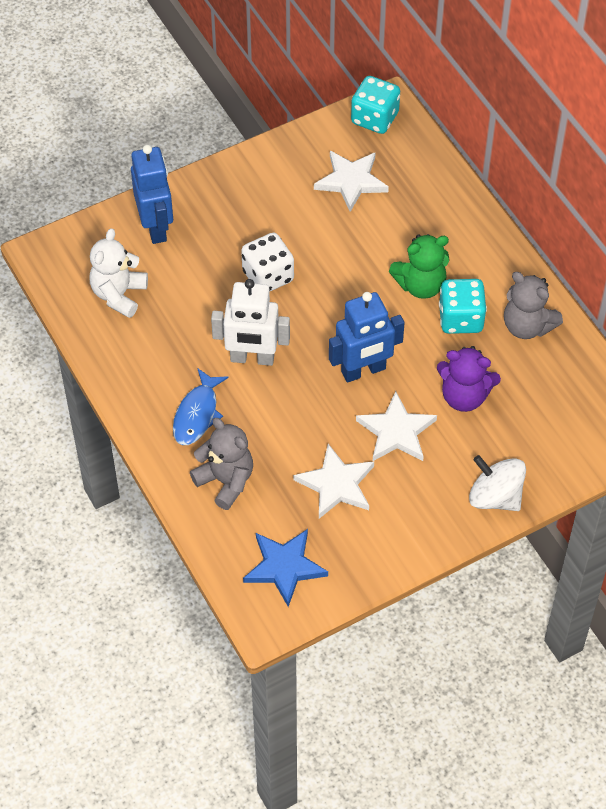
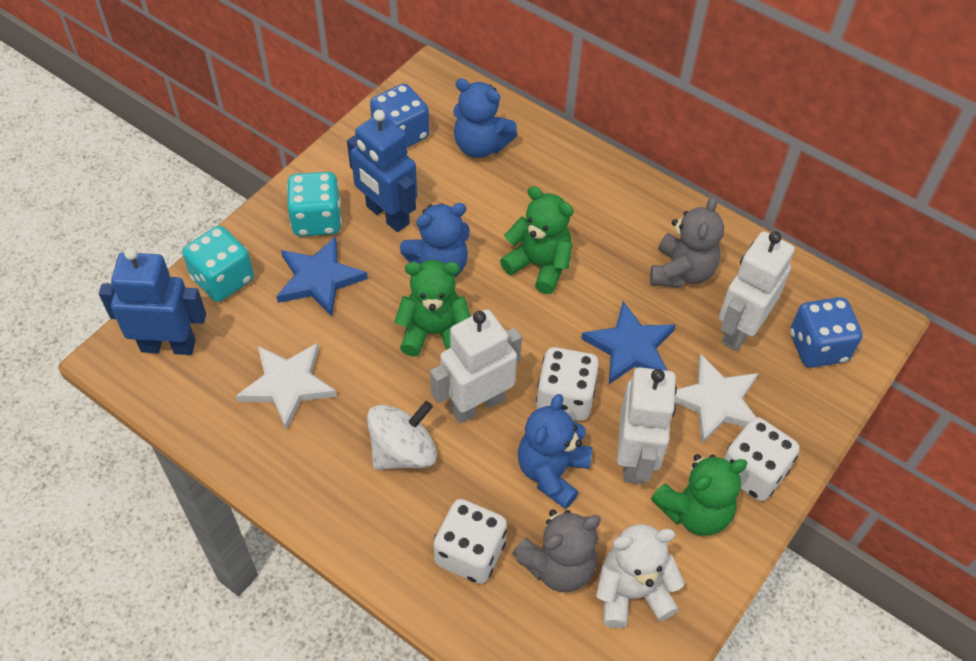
blue dice: none = 0 -> [370,83,430,148] [790,297,863,368] = 2
blue fish: [173,368,228,445] = 1 -> none = 0
blue star: [243,529,328,607] = 1 -> [276,236,368,317] [581,301,676,384] = 2
blue teddy bear: none = 0 -> [400,203,470,277] [453,78,517,158] [518,394,592,509] = 3
green teddy bear: [389,234,449,299] = 1 -> [394,260,471,357] [500,186,574,294] [651,454,747,536] = 3
purple teddy bear: [437,346,501,412] = 1 -> none = 0
white dice: [241,233,294,292] = 1 -> [434,499,507,584] [536,347,599,421] [724,417,800,501] = 3
white robot: [211,279,290,366] = 1 -> [430,309,522,424] [617,367,677,484] [719,231,795,351] = 3
white star: [294,444,374,519] [314,151,389,212] [356,391,437,462] = 3 -> [236,343,337,431] [675,354,759,444] = 2

